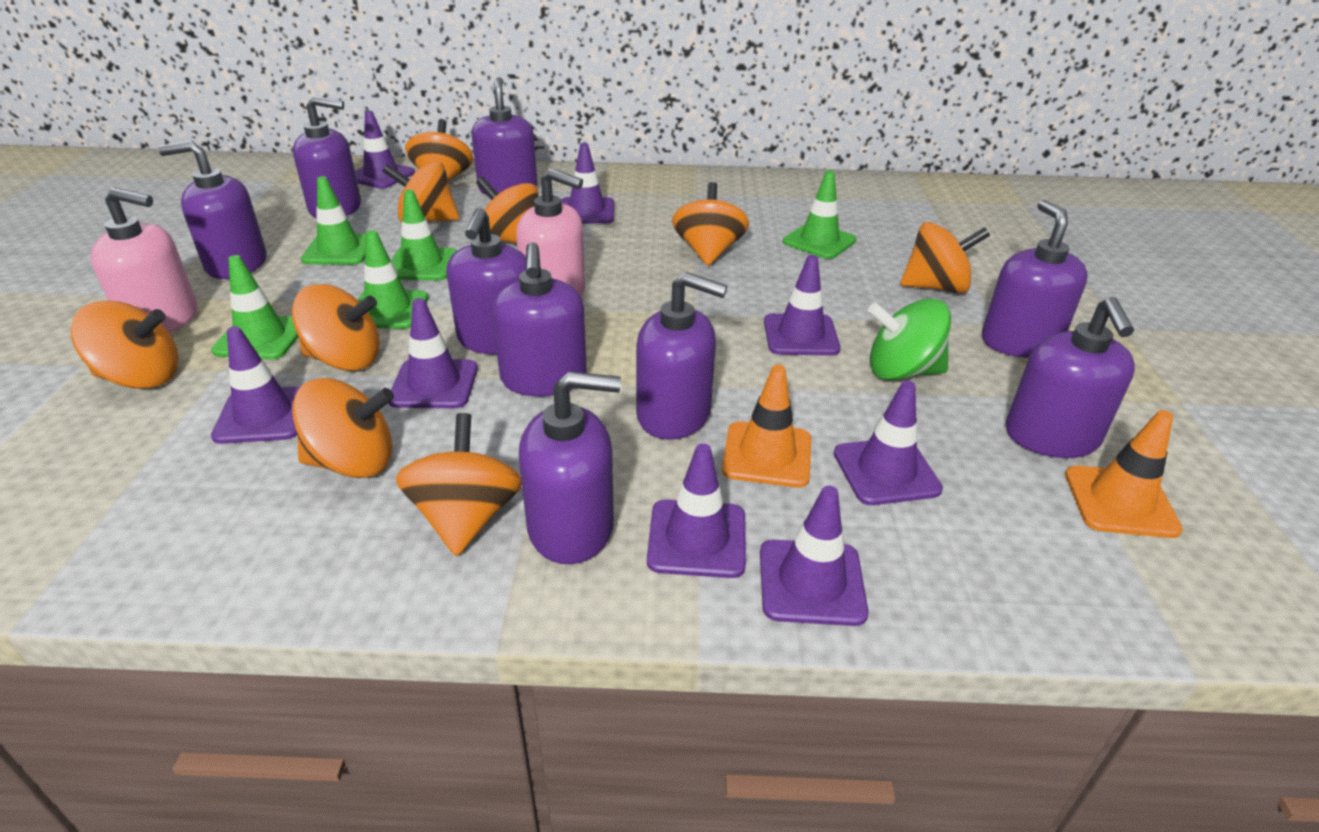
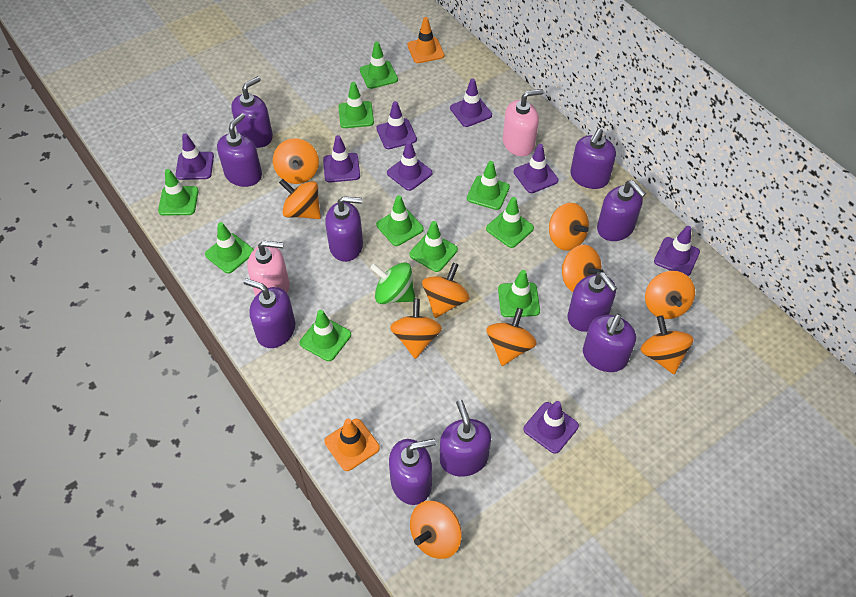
green traffic cone: [211,255,298,360] [301,176,366,265] [358,230,428,329] [391,190,457,281] [783,170,857,259] = 5 -> [158,169,199,215] [205,222,254,274] [300,310,351,361] [339,82,374,128] [360,42,398,89] [376,195,424,246] [410,221,458,272] [467,161,510,210] [486,197,534,248] [498,270,540,317] = 10
orange spinning top: [71,301,179,389] [292,284,380,371] [292,378,394,478] [383,161,459,223] [396,413,522,556] [405,119,473,181] [476,176,539,243] [672,182,749,266] [900,222,990,294] = 9 -> [273,138,319,184] [279,179,321,219] [390,299,442,359] [410,501,462,559] [422,263,470,318] [486,308,537,366] [549,203,589,251] [562,245,604,292] [640,315,694,374] [645,271,695,319] = 10
purple soap dispenser: [158,141,267,279] [293,96,361,218] [446,208,526,354] [471,77,538,195] [492,242,587,396] [519,371,621,564] [636,272,728,440] [982,200,1088,358] [1006,297,1135,458] = 9 -> [217,113,262,187] [231,76,273,148] [243,278,295,348] [325,196,363,262] [389,438,436,505] [440,400,491,477] [567,272,617,332] [570,128,616,189] [583,314,636,372] [597,180,646,241] = 10

